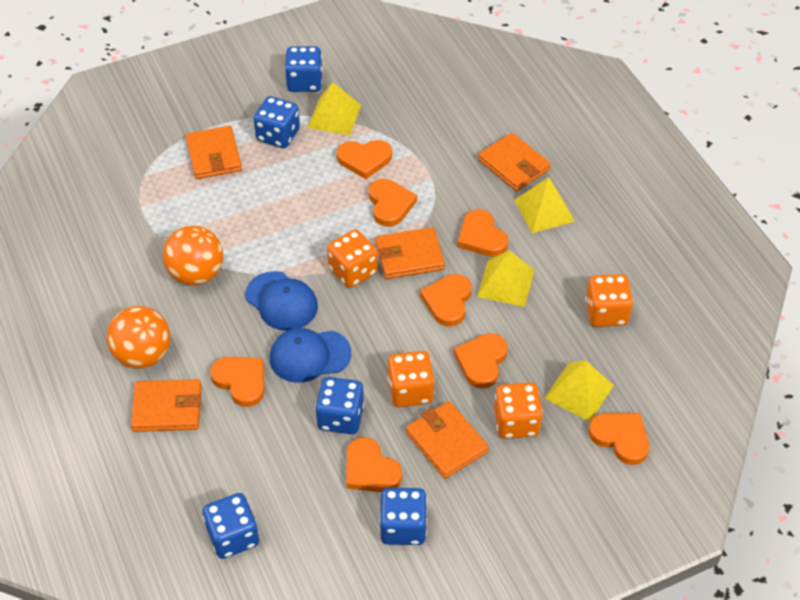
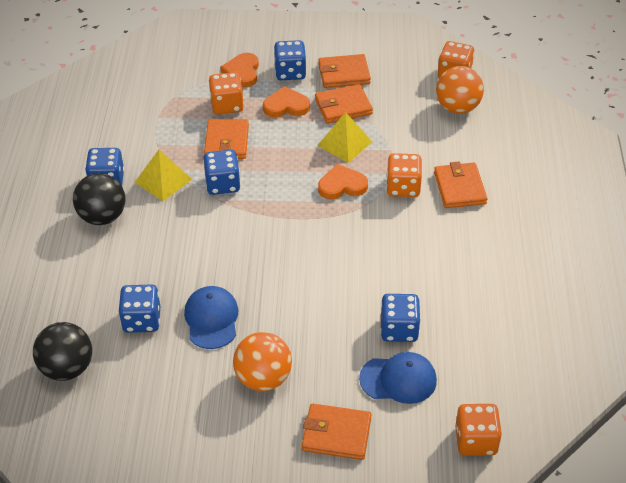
black ball: none = 0 -> [33,322,92,381] [73,173,126,225] = 2
orange heart: [210,357,264,407] [337,140,392,179] [346,437,402,492] [369,179,417,227] [420,274,472,327] [454,333,508,389] [458,209,508,257] [588,413,649,465] = 8 -> [220,53,259,88] [263,86,310,117] [318,164,368,199] = 3
yellow pyramid: [308,82,361,135] [477,250,535,307] [514,177,575,233] [544,360,614,422] = 4 -> [135,150,192,201] [317,112,372,163] = 2

